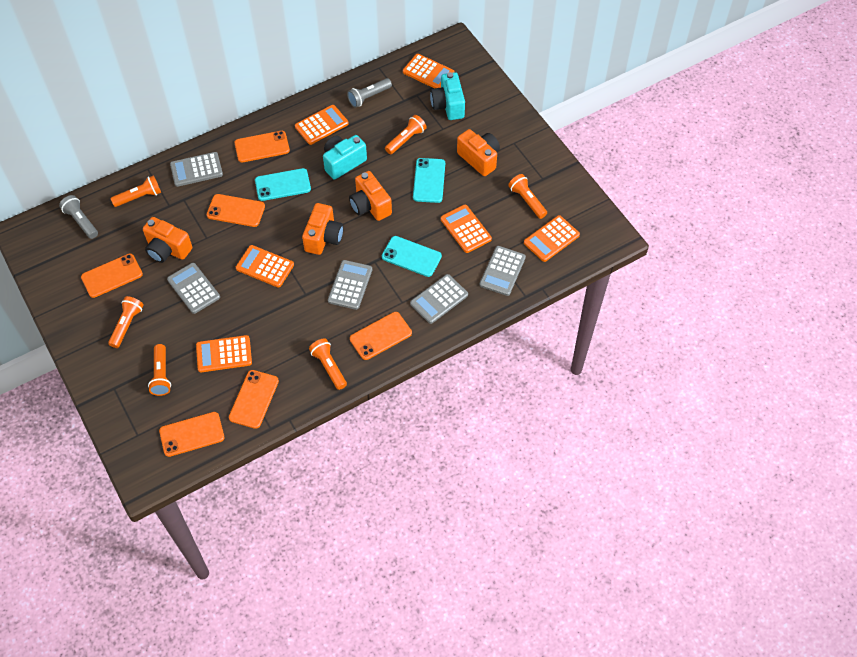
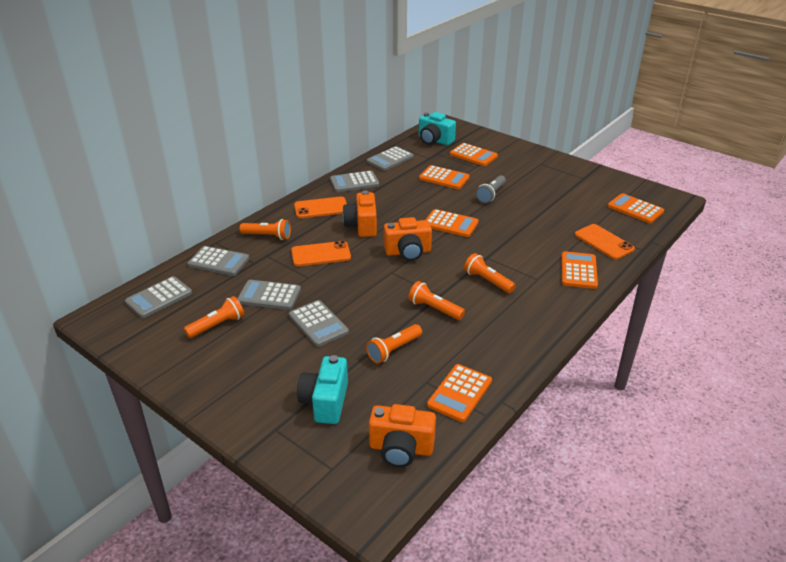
grey calculator: [167,263,220,314] [170,152,223,187] [328,260,372,310] [410,274,468,324] [480,246,526,296] = 5 -> [125,276,192,318] [188,246,249,276] [237,280,301,310] [289,300,349,347] [330,171,379,192] [367,146,414,171] = 6
grey flashlight: [59,195,98,239] [347,78,392,108] = 2 -> [476,175,506,203] = 1
orange camera: [143,217,192,263] [302,203,344,255] [349,171,392,221] [457,129,500,176] = 4 -> [342,191,377,237] [369,404,436,467] [384,217,432,261] = 3
orange flashlight: [108,296,144,348] [111,175,161,207] [148,344,171,396] [309,338,347,390] [385,115,427,154] [508,174,547,219] = 6 -> [184,296,244,338] [240,219,291,240] [366,324,422,363] [408,281,465,320] [464,253,516,293] = 5
orange phone: [81,254,143,298] [159,412,224,457] [207,194,265,227] [229,370,279,429] [235,131,290,163] [350,312,412,360] = 6 -> [291,241,351,266] [294,197,347,218] [575,224,635,259] = 3
turquoise phone: [255,168,311,201] [382,236,442,277] [413,158,445,203] = 3 -> none = 0

